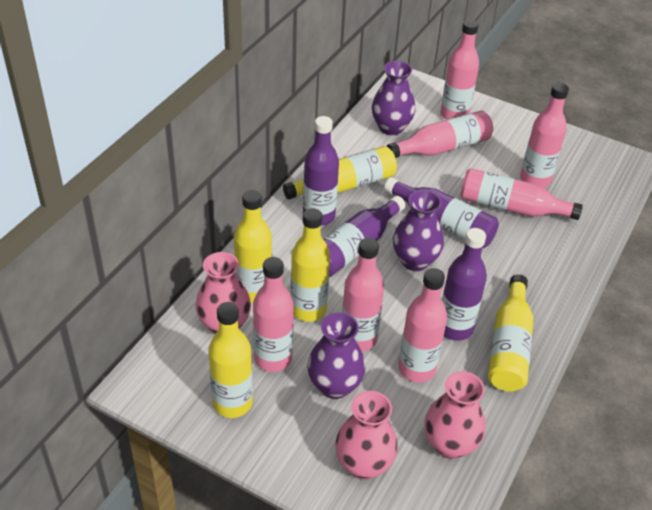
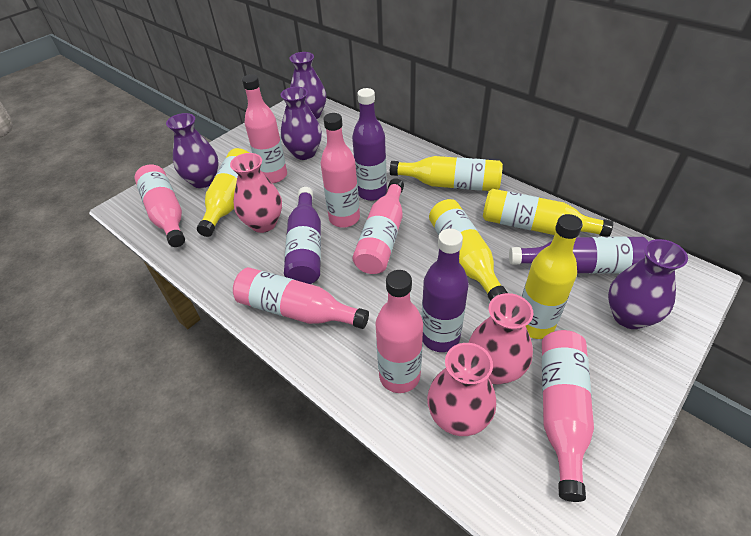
purple vase: [307,312,366,399] [372,61,415,136] [393,190,444,271] = 3 -> [166,113,218,188] [281,87,322,160] [290,52,326,119] [608,239,688,329] = 4

